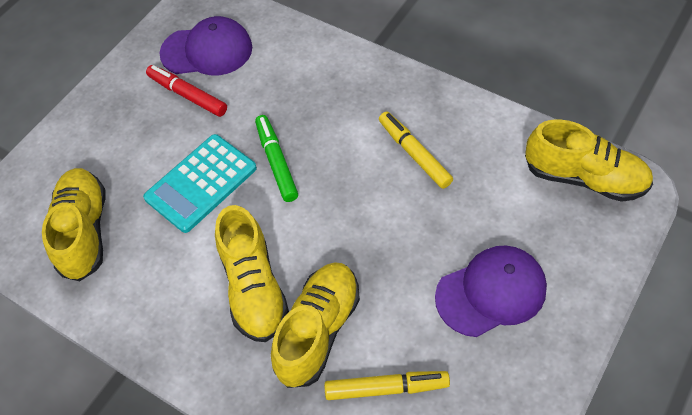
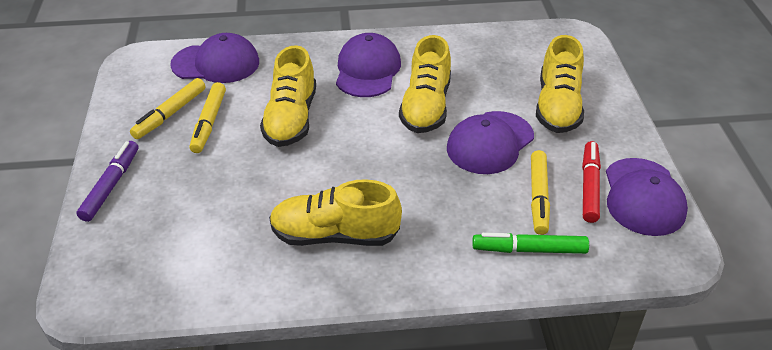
purple cap: [160,16,252,75] [435,245,547,337] = 2 -> [170,33,259,83] [336,33,401,97] [447,111,534,174] [606,158,688,236] = 4
purple marker: none = 0 -> [76,141,138,222] = 1
turquoise calculator: [143,134,257,233] = 1 -> none = 0
yellow marker: [324,371,450,400] [379,112,453,189] = 2 -> [130,78,206,139] [189,82,226,153] [531,150,550,235] = 3

